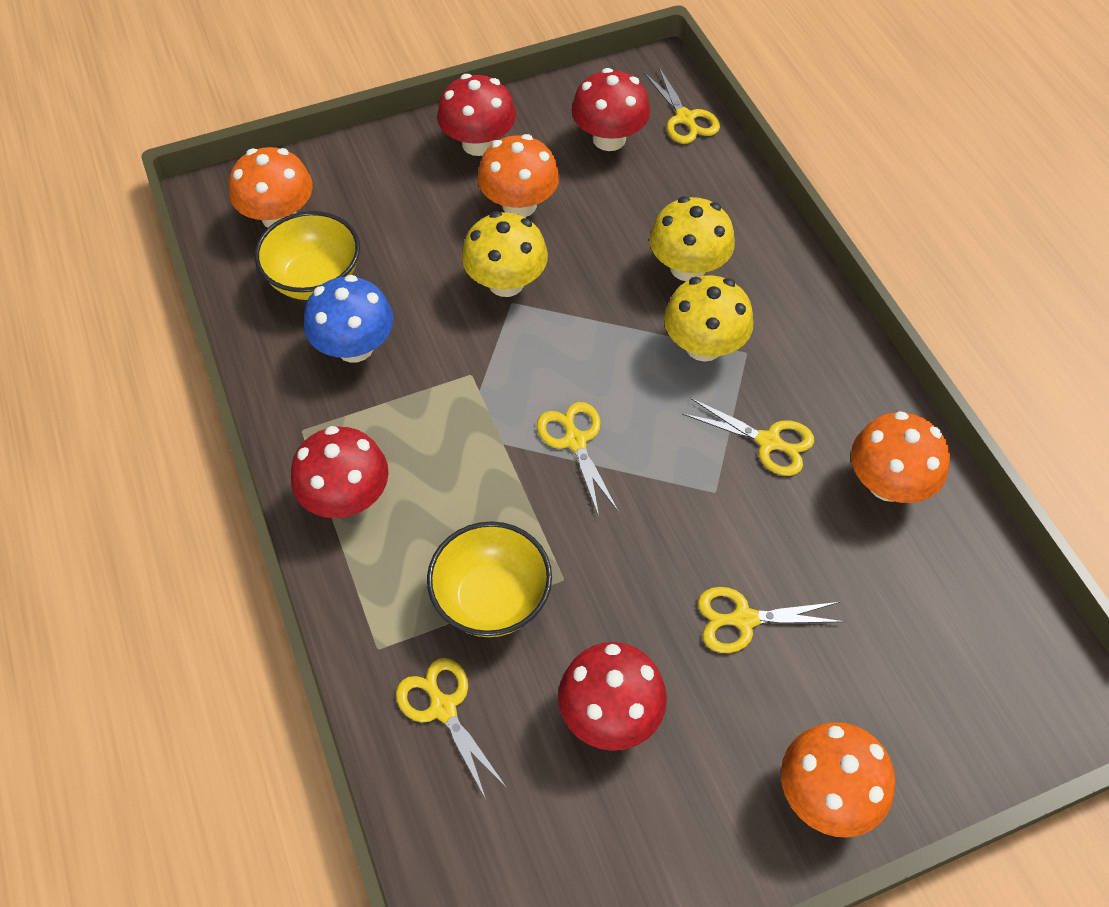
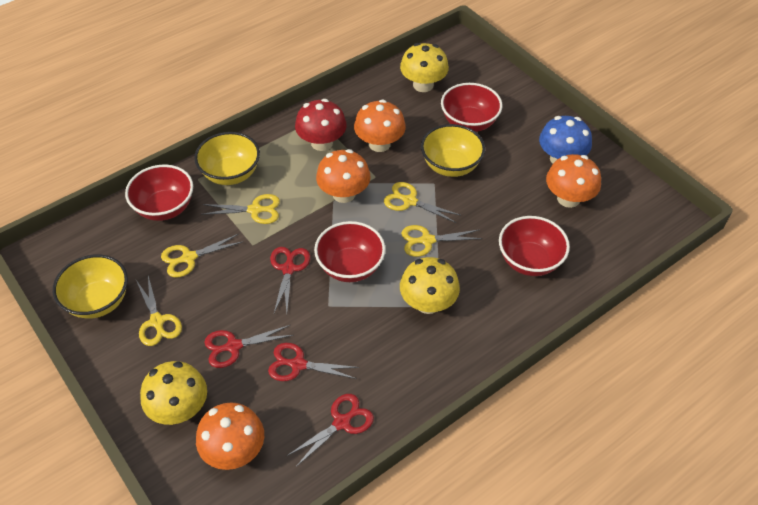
red bowl: none = 0 -> [125,165,193,221] [314,221,386,282] [441,83,502,132] [499,216,570,276] = 4
red mushroom: [291,426,389,518] [437,74,516,156] [558,642,667,751] [572,68,650,151] = 4 -> [295,99,347,151] = 1
red scissors: none = 0 -> [204,325,294,368] [268,343,360,381] [270,247,310,313] [287,394,374,467] = 4
yellow bowl: [255,211,360,300] [427,521,552,637] = 2 -> [53,254,128,319] [194,132,260,185] [421,124,485,177] = 3

